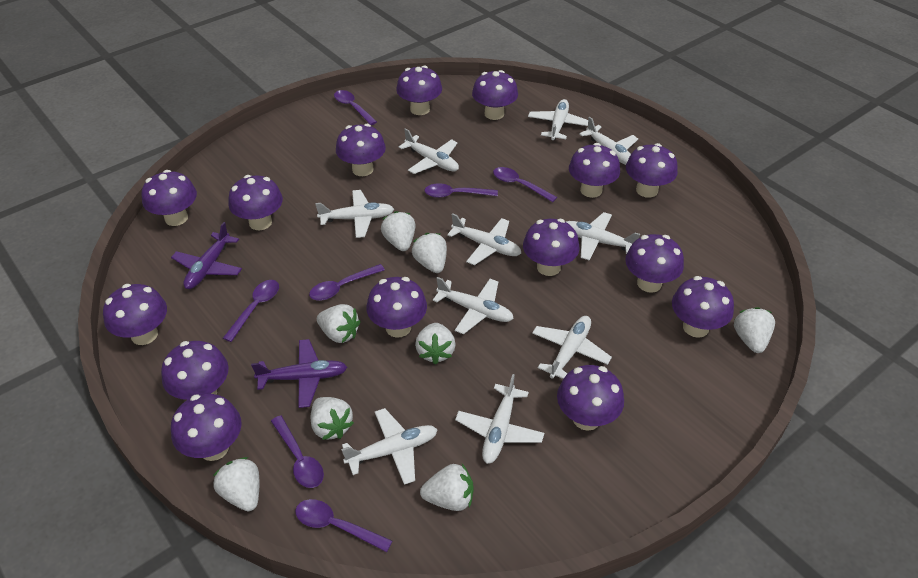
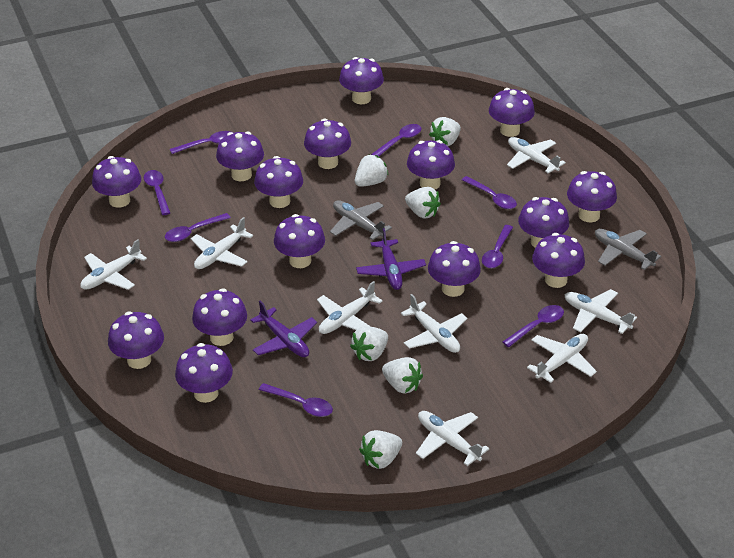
grey plane: none = 0 -> [330,200,392,240] [595,229,661,270] = 2
purple spoon: [223,280,279,342] [271,415,324,488] [295,499,392,552] [309,264,385,301] [334,90,377,125] [424,183,498,198] [493,167,557,202] = 7 -> [144,170,170,215] [165,213,231,242] [170,131,231,154] [259,383,333,417] [371,124,422,157] [462,176,517,209] [482,225,513,268] [502,305,564,347] = 8
white plane: [315,190,394,238] [341,408,438,485] [399,128,459,174] [433,277,514,334] [447,213,521,265] [455,374,544,464] [528,99,588,140] [532,316,612,379] [566,212,640,261] [579,117,638,165] = 10 -> [80,239,147,290] [191,217,253,269] [317,281,383,334] [401,294,467,353] [416,411,490,466] [507,137,566,173] [527,334,597,383] [565,289,637,334] = 8
white strawberry: [213,457,259,511] [311,397,354,440] [317,304,361,343] [381,211,415,251] [412,233,447,273] [415,323,455,365] [420,464,474,511] [734,307,775,353] = 8 -> [350,326,388,361] [355,154,389,187] [359,430,402,469] [382,357,423,394] [405,187,441,219] [429,117,461,146] = 6

